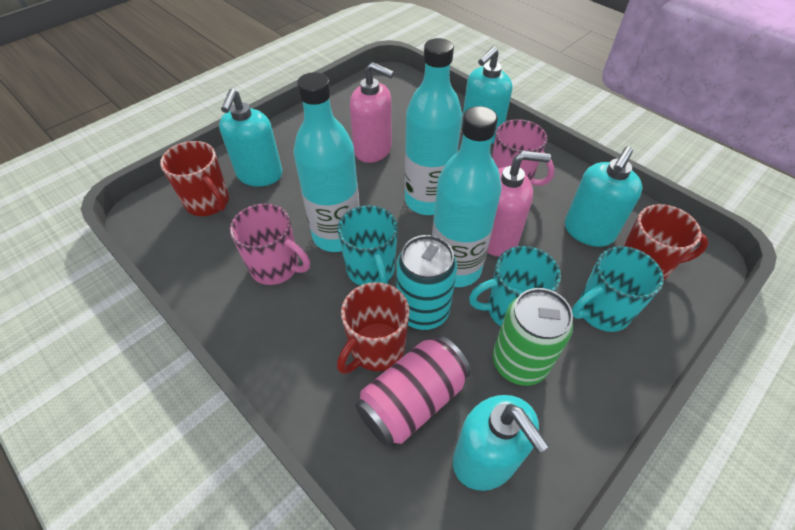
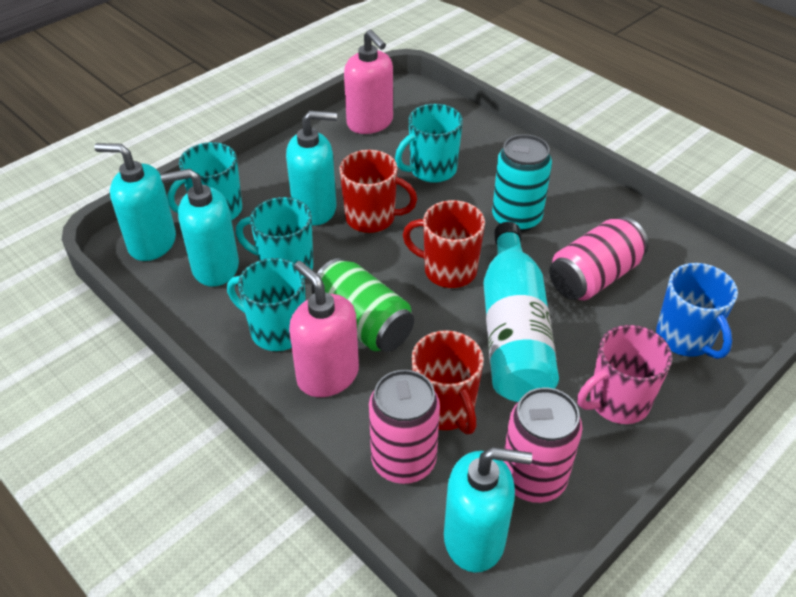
blue mug: none = 0 -> [656,263,738,359] = 1
pink can: [356,335,471,446] = 1 -> [369,370,440,484] [504,387,583,503] [549,217,649,300] = 3
pink mug: [230,203,310,285] [492,119,555,186] = 2 -> [578,325,672,424] = 1
turquoise bottle: [293,72,360,252] [404,38,462,215] [432,106,502,287] = 3 -> [484,222,559,402] = 1
turquoise mug: [337,205,398,286] [469,246,561,326] [572,246,664,332] = 3 -> [167,142,242,220] [227,258,306,351] [236,197,313,279] [395,104,463,183] = 4

